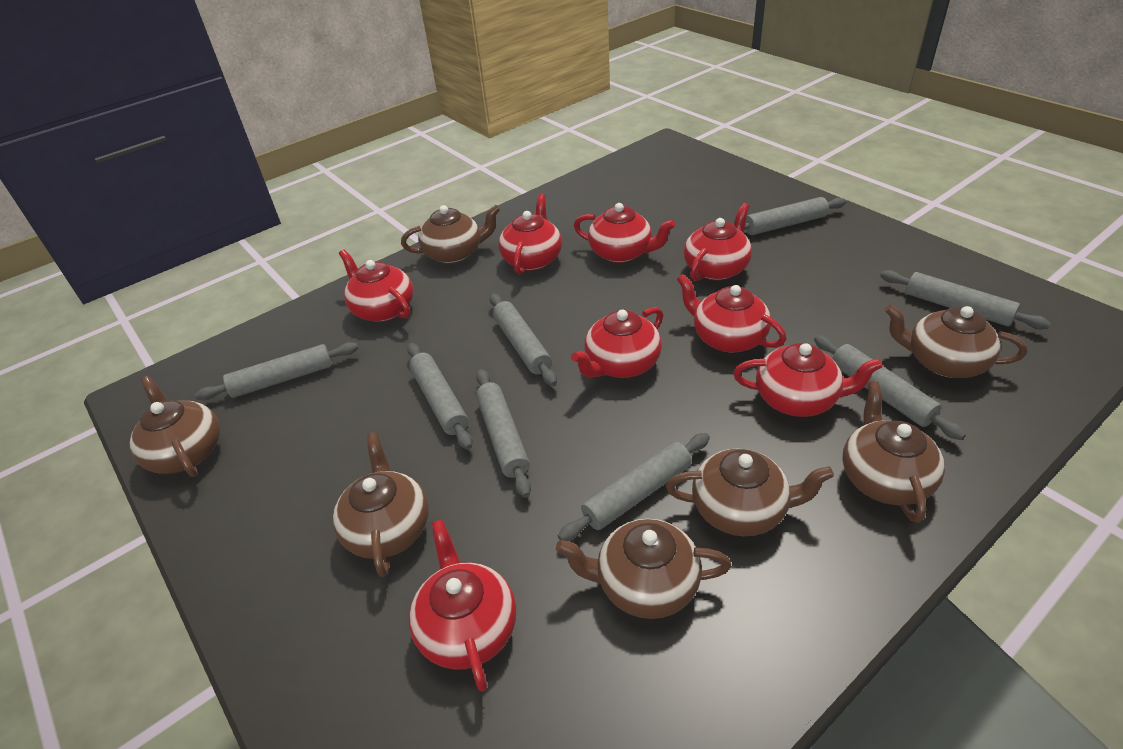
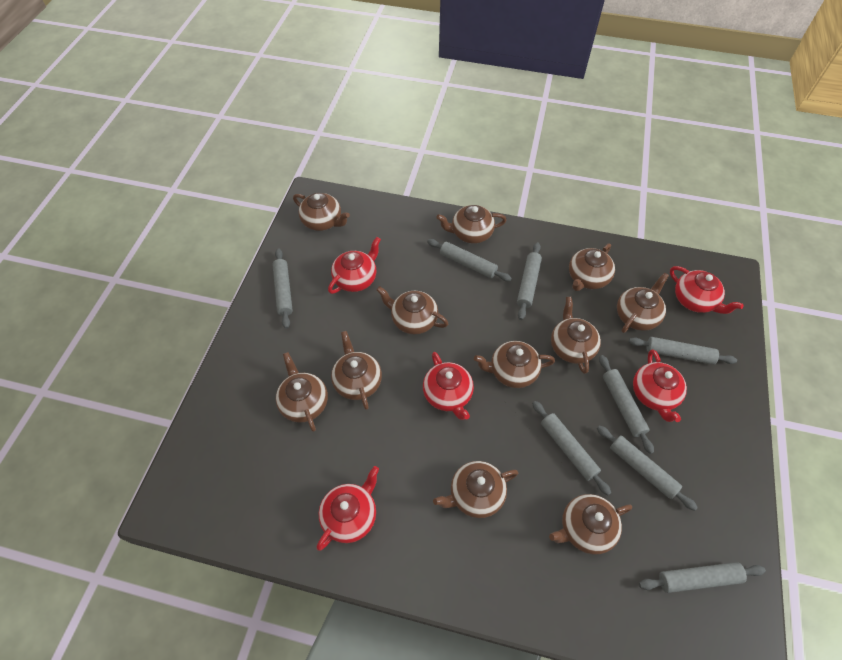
brown teapot: [129,376,220,477] [333,432,429,577] [401,205,500,264] [556,519,731,619] [666,448,834,536] [842,381,945,523] [885,304,1027,378] = 7 -> [276,352,328,432] [293,193,350,231] [331,331,382,410] [377,286,448,334] [433,461,518,518] [436,205,506,243] [474,341,555,388] [549,494,632,554] [551,297,601,374] [569,243,615,291] [617,273,669,333] = 11
red teapot: [339,249,413,322] [409,519,516,691] [499,194,562,274] [571,307,663,378] [574,203,675,263] [677,274,786,353] [684,203,752,281] [733,343,883,417] = 8 -> [317,466,379,551] [328,237,381,294] [423,352,474,420] [633,349,687,422] [670,266,744,314] = 5

